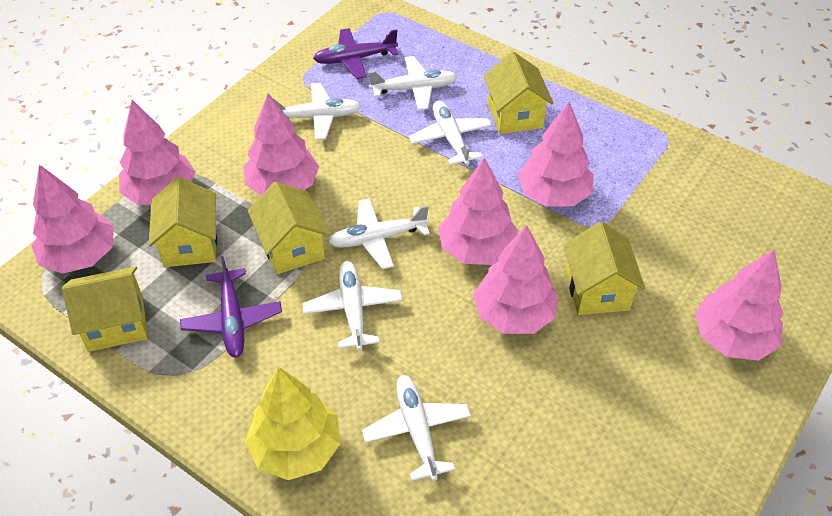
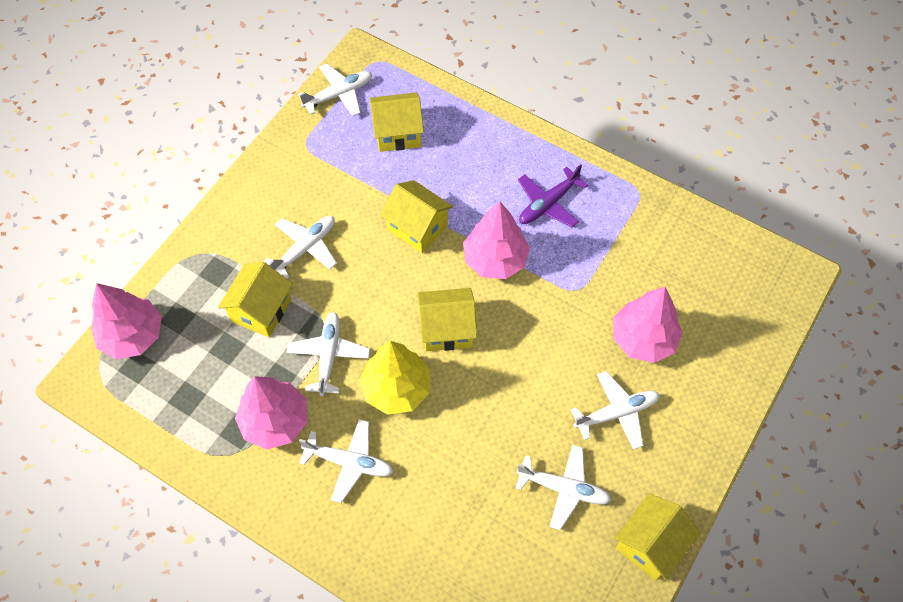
pink tree: [32,164,114,274] [119,100,196,205] [244,93,319,196] [438,157,518,265] [473,225,558,334] [517,101,594,206] [695,250,783,361] = 7 -> [91,283,162,359] [235,376,308,450] [463,202,530,279] [613,287,683,363] = 4
purple plane: [180,256,282,358] [313,28,398,79] = 2 -> [518,164,588,227] = 1

